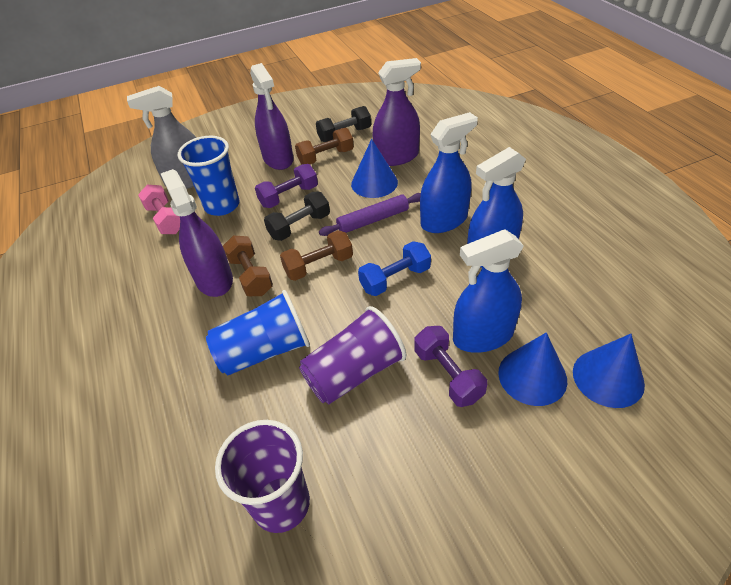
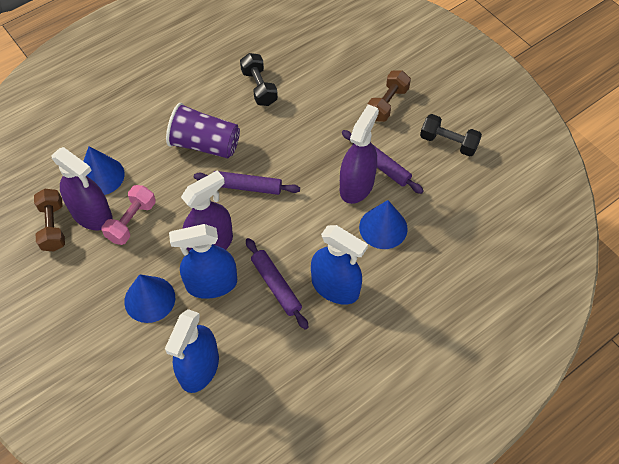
blue cup: [178,136,239,216] [206,290,310,375] = 2 -> none = 0
blue dumbbell: [358,241,431,296] = 1 -> none = 0
brown dumbbell: [223,235,273,296] [280,230,353,281] [295,128,354,165] = 3 -> [34,189,65,251] [367,70,411,122] = 2
grey spray bottle: [127,86,196,189] = 1 -> none = 0
purple cup: [215,420,310,533] [299,306,407,404] = 2 -> [166,103,240,158] = 1
purple dumbbell: [255,164,318,208] [414,326,487,407] = 2 -> none = 0
purple rolling pin: [319,193,421,236] = 1 -> [194,171,300,195] [246,238,308,330] [342,130,424,194] = 3

